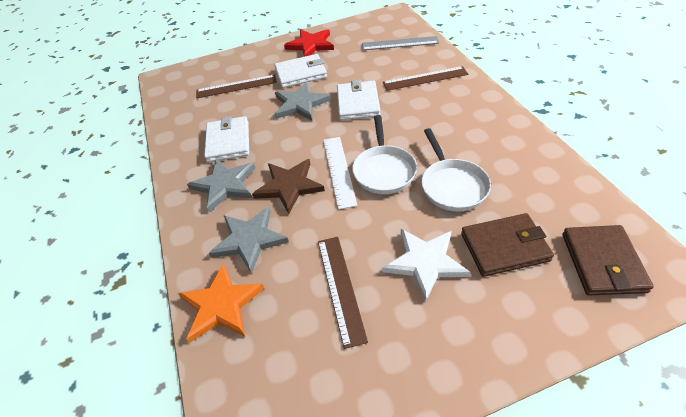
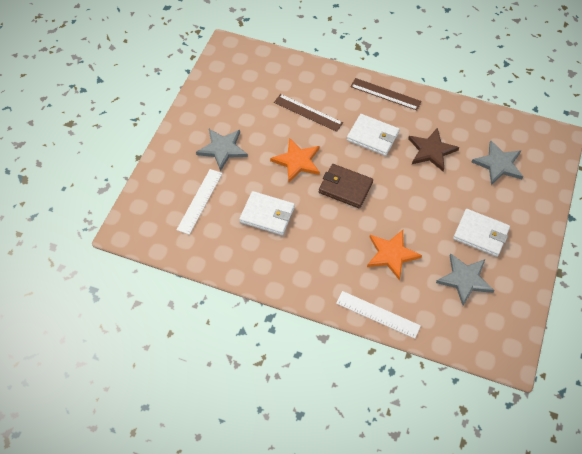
brown ruler: [196,75,277,98] [318,237,368,349] [383,66,468,91] = 3 -> [274,94,343,132] [350,78,422,110] = 2
brown wallet: [461,213,554,277] [562,225,654,295] = 2 -> [319,164,373,208] = 1
grey ruler: [362,36,439,50] = 1 -> none = 0
orange star: [178,263,264,343] = 1 -> [270,138,320,182] [367,230,422,280] = 2
red star: [284,29,334,57] = 1 -> none = 0
white pan: [352,115,417,194] [421,128,491,212] = 2 -> none = 0
white ruler: [323,137,357,210] = 1 -> [177,169,222,235] [336,291,421,339] = 2
white star: [382,229,471,302] = 1 -> none = 0

